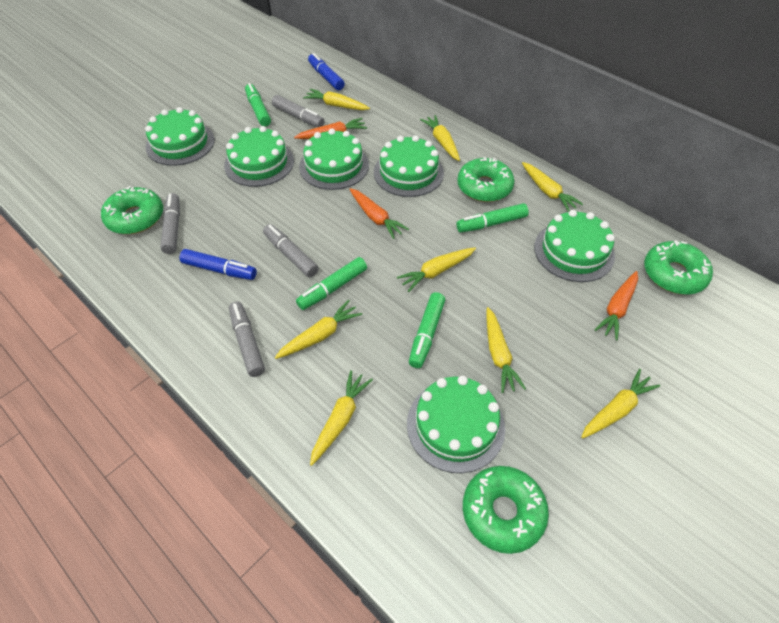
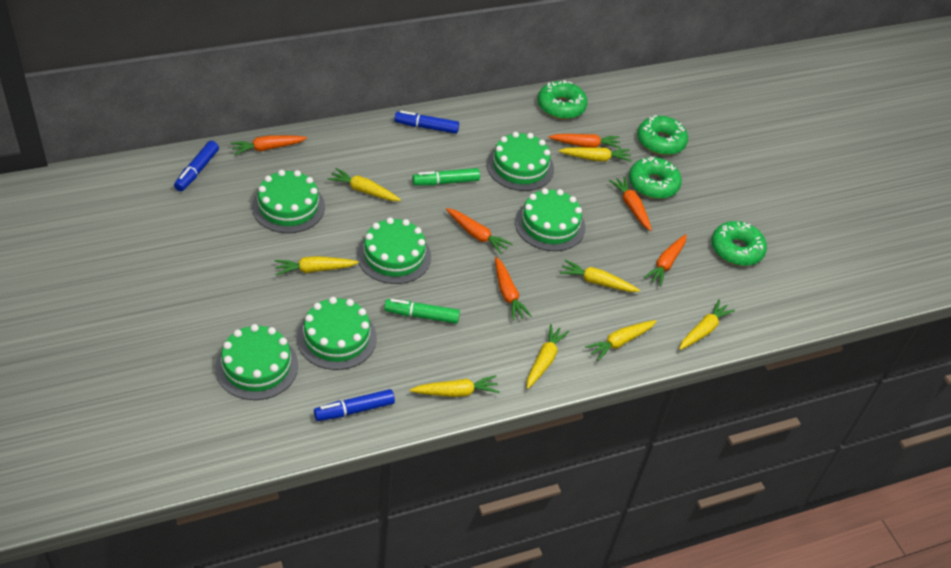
blue marker: [179,249,257,280] [308,53,345,90] = 2 -> [174,141,219,191] [314,389,395,421] [394,111,459,134] = 3
green marker: [245,83,271,127] [296,257,367,310] [409,292,445,368] [456,203,529,233] = 4 -> [384,299,460,324] [412,168,480,186] = 2
grey marker: [160,193,180,254] [229,301,265,377] [263,224,319,277] [272,95,324,127] = 4 -> none = 0
orange carrot: [294,118,367,139] [349,188,409,239] [595,271,638,340] = 3 -> [230,135,307,156] [446,208,512,254] [495,257,532,321] [548,134,621,149] [609,176,652,231] [644,234,687,287] = 6

